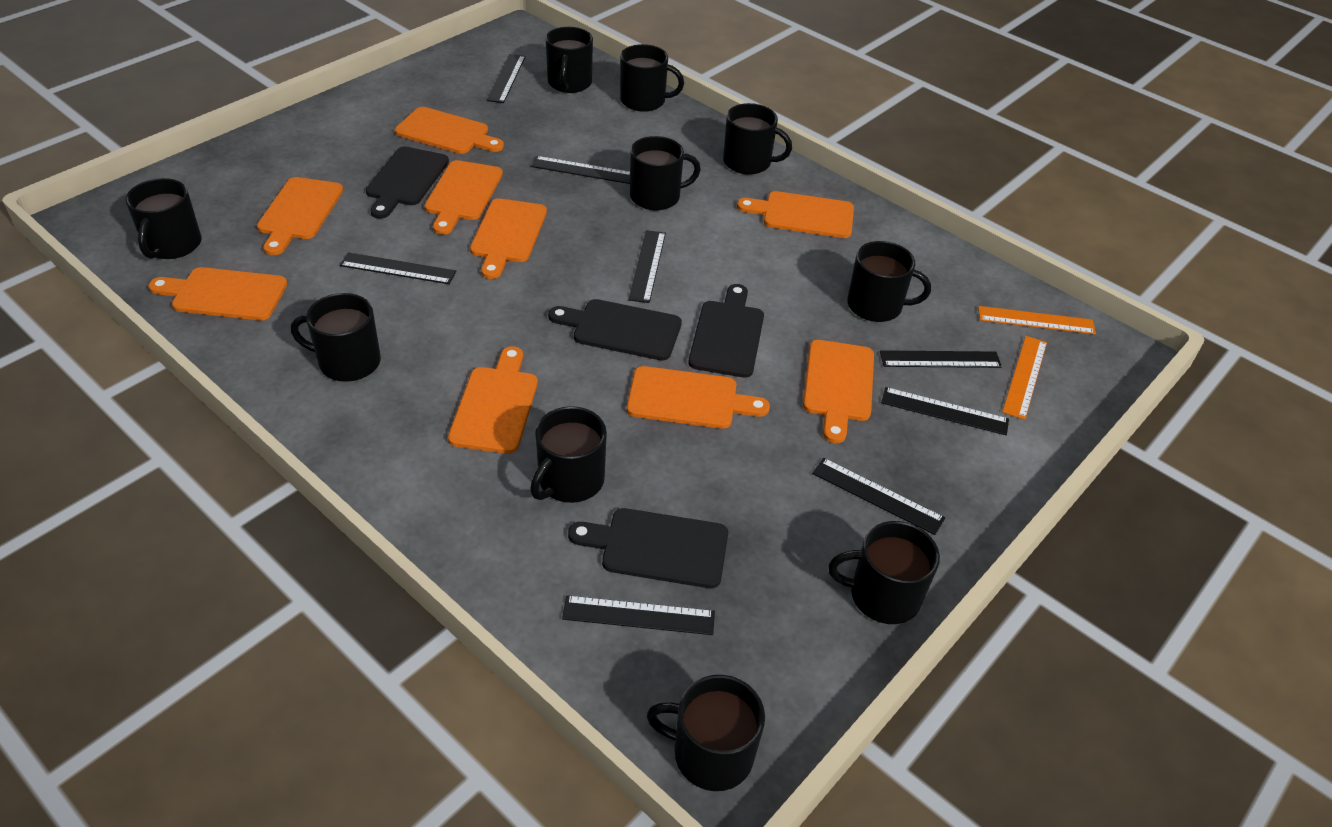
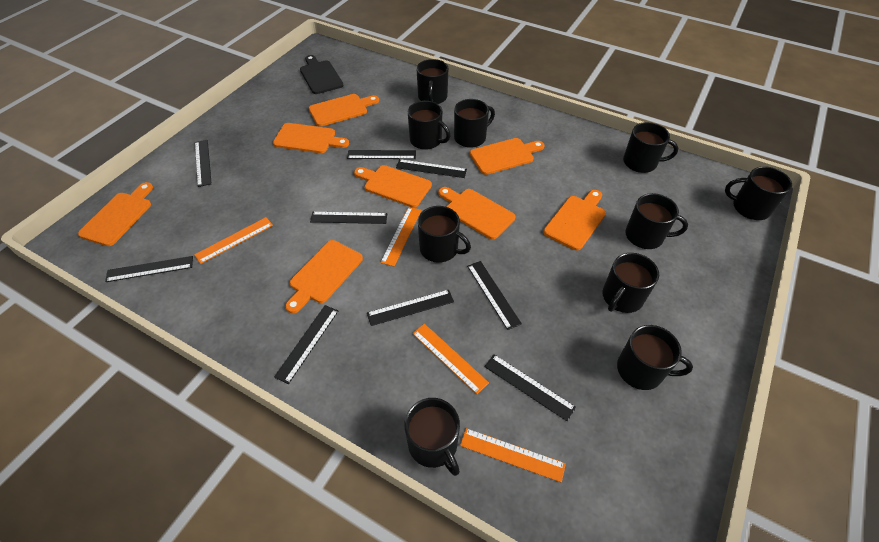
black cutting board: [366,146,449,219] [548,299,682,361] [568,508,728,588] [689,284,764,378] = 4 -> [300,55,344,94] = 1
black ruler: [340,253,456,284] [487,54,526,103] [531,156,630,184] [562,595,715,635] [628,230,666,303] [812,458,945,535] [880,350,1002,368] [881,387,1009,435] = 8 -> [105,256,193,282] [195,140,212,187] [274,305,338,384] [310,212,387,224] [347,150,416,159] [367,290,454,326] [396,159,467,178] [467,261,522,330] [484,354,576,421] = 9
orange cutting board: [148,267,288,321] [257,177,343,255] [395,107,504,154] [424,160,503,235] [448,346,538,454] [470,198,547,279] [627,366,770,429] [737,191,854,238] [803,340,874,443] = 9 -> [78,182,153,246] [273,123,349,153] [285,240,363,313] [309,94,379,127] [354,165,432,207] [438,187,515,239] [470,138,544,175] [543,190,606,251] = 8
orange ruler: [978,306,1096,334] [1002,336,1047,420] = 2 -> [194,217,273,264] [380,207,422,267] [412,324,489,394] [460,428,566,483] = 4

